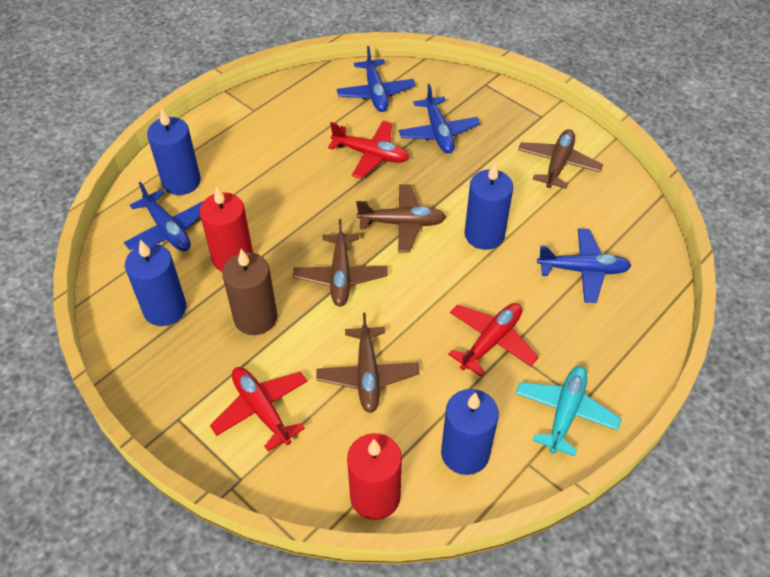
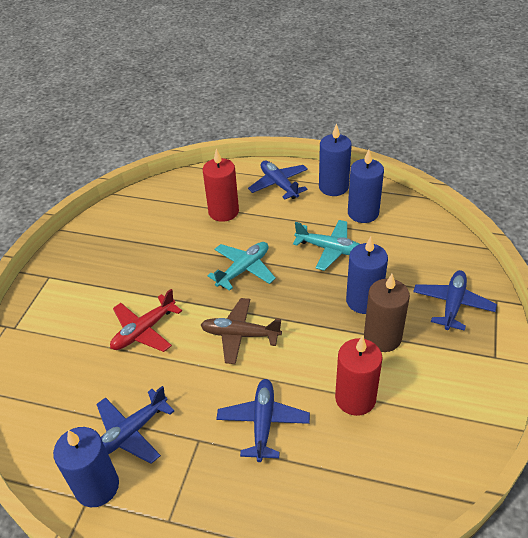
brown plane: [293,219,388,307] [316,313,419,413] [356,184,446,253] [518,129,603,189] = 4 -> [201,298,282,364] = 1
red plane: [210,367,307,452] [328,121,409,179] [448,303,539,377] = 3 -> [110,289,182,352] = 1
turquoise plane: [516,366,621,456] = 1 -> [207,242,276,291] [293,220,359,271] = 2

